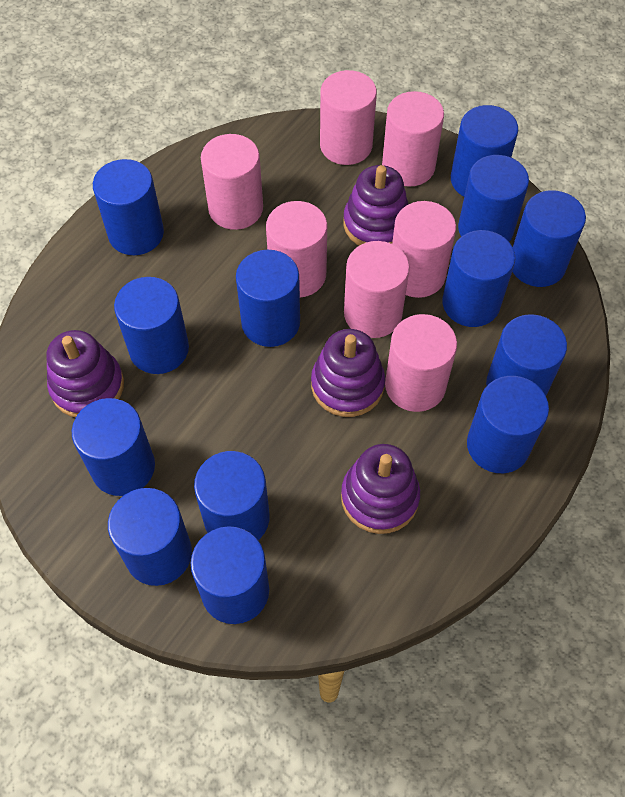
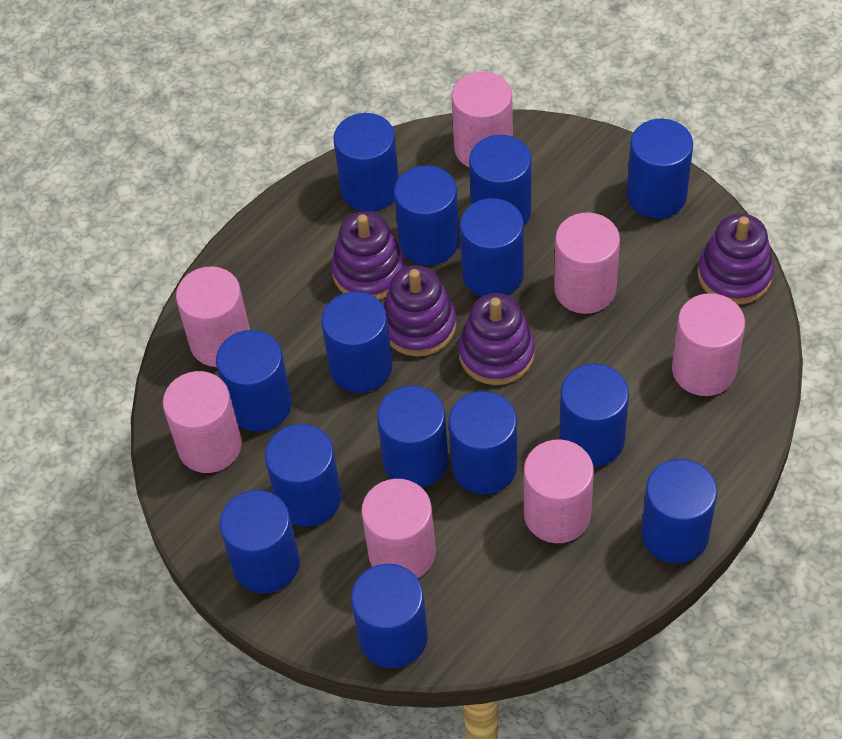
blue cylinder: [72,398,155,496] [93,159,164,255] [108,488,192,586] [114,277,189,374] [191,526,269,624] [194,451,270,540] [236,250,300,347] [442,230,515,327] [451,105,518,197] [458,155,529,242] [467,376,549,473] [486,314,567,396] [512,190,586,287] = 13 -> [216,330,292,432] [220,490,300,593] [265,424,342,527] [321,291,393,393] [333,113,399,212] [351,564,428,668] [377,386,448,488] [394,165,459,265] [448,391,517,494] [460,198,524,297] [469,135,531,225] [559,364,629,467] [627,119,693,219] [641,459,717,563] = 14

